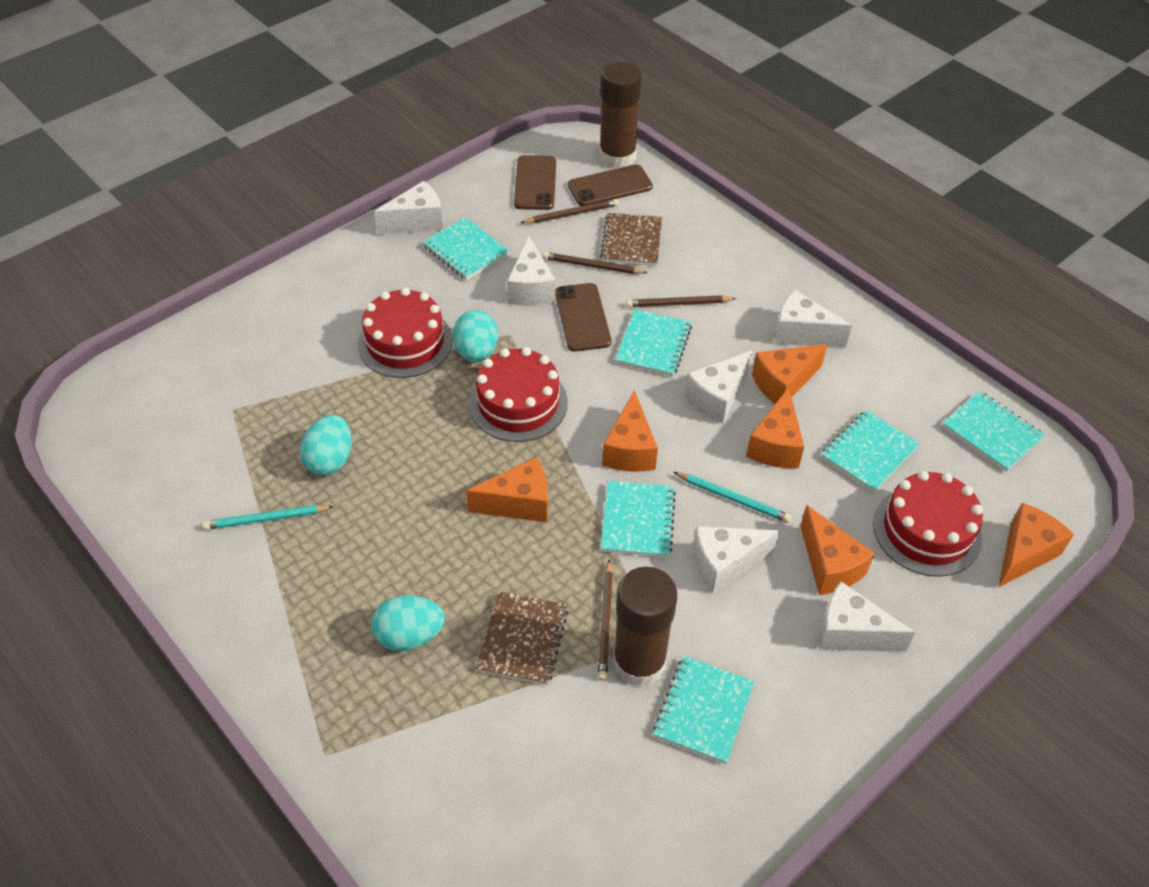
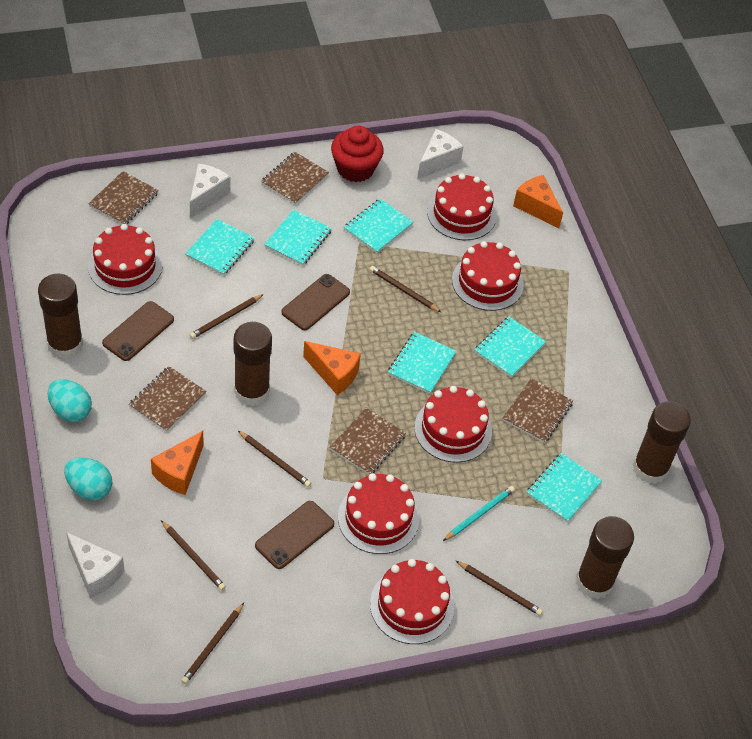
brown glue stick: [599,62,642,168] [613,567,677,687] = 2 -> [38,274,83,359] [234,322,272,406] [576,516,634,599] [633,401,691,484] = 4
brown notebook: [476,591,569,685] [600,213,662,266] = 2 -> [88,171,159,224] [129,366,206,432] [261,152,329,205] [330,408,406,475] [503,378,573,443] = 5
brown pencil: [520,199,619,223] [543,252,648,274] [598,559,613,681] [626,295,736,307] = 4 -> [161,520,226,591] [181,603,244,684] [190,294,264,339] [238,431,311,487] [370,266,441,312] [456,561,543,616] = 6
orange cheese: [466,457,548,522] [602,390,658,472] [746,388,804,468] [752,344,827,404] [800,505,875,595] [998,503,1074,588] = 6 -> [151,431,204,495] [303,341,361,395] [513,175,563,229] = 3
red cake: [358,288,453,378] [469,347,568,442] [873,471,983,577] = 3 -> [88,224,162,295] [338,474,419,554] [370,559,454,644] [414,386,492,463] [427,173,497,240] [452,241,524,311] = 6
red cupcake: none = 0 -> [331,126,384,182] = 1
turquoise egg: [300,415,352,476] [371,595,445,651] [453,310,498,362] = 3 -> [48,379,92,422] [64,457,112,500] = 2
turquoise pencil: [203,505,334,530] [673,472,791,523] = 2 -> [443,486,515,541] = 1
white cheese: [374,181,443,235] [507,236,556,306] [684,351,752,424] [693,526,780,593] [774,290,852,348] [819,582,916,652] = 6 -> [66,532,125,599] [190,163,231,219] [417,129,464,180] = 3

